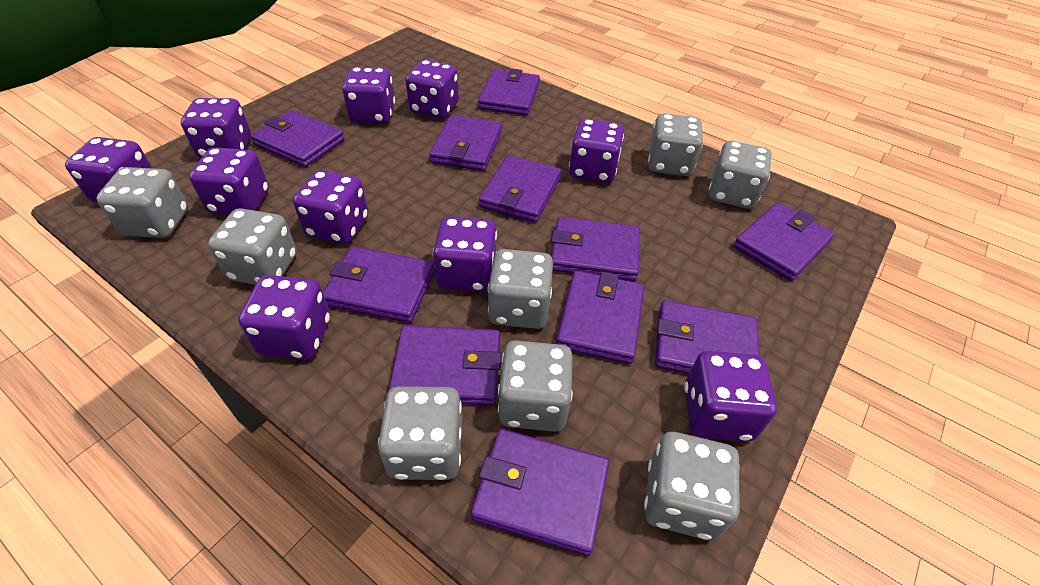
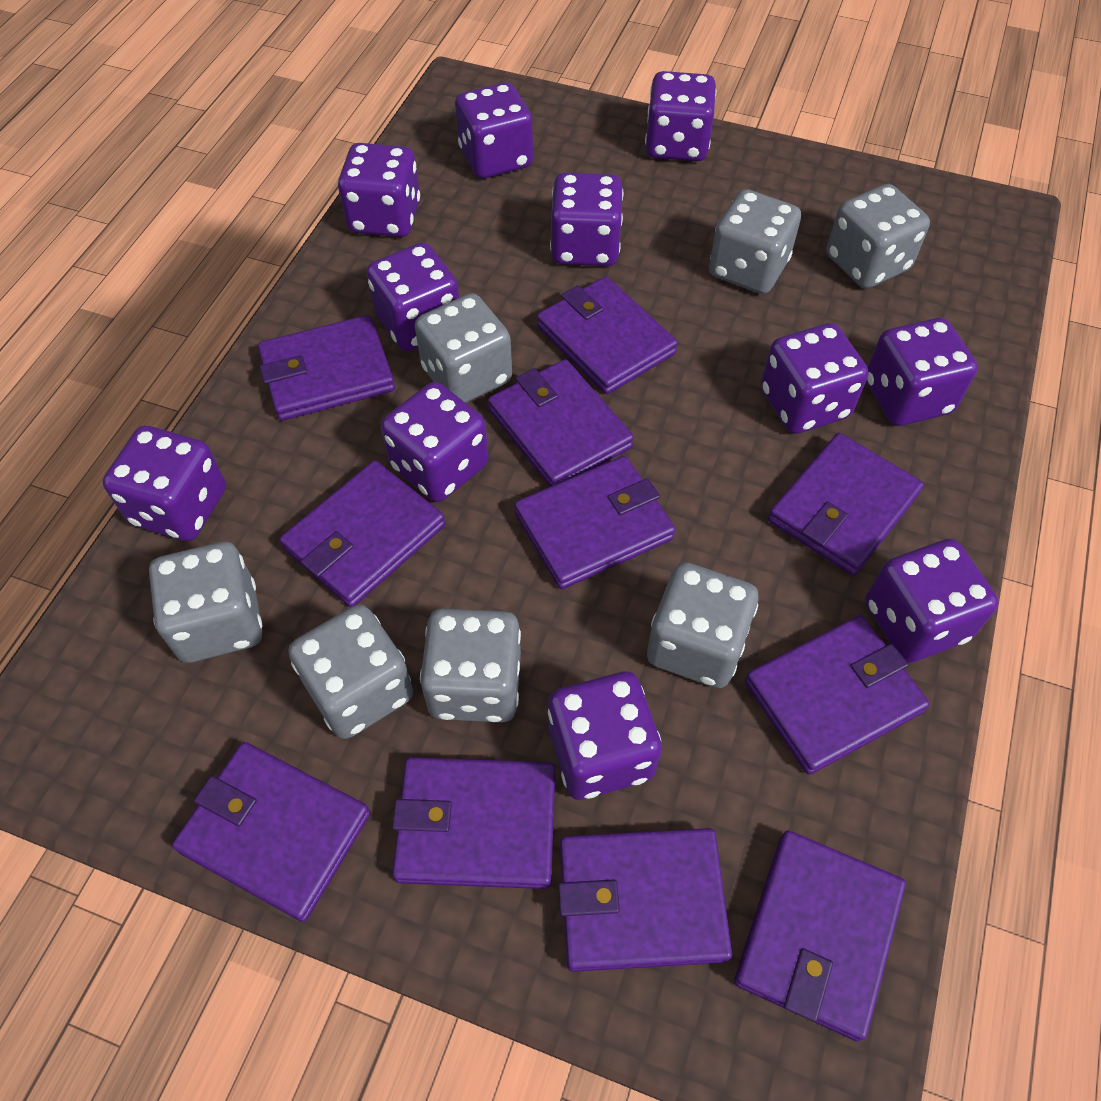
grey dice: [96,167,188,238] [208,208,297,285] [378,386,462,480] [487,249,553,329] [498,340,573,432] [644,432,740,540] [648,113,703,176] [709,141,772,209] = 8 -> [149,542,262,663] [288,604,413,739] [415,293,512,403] [420,608,521,723] [647,562,758,688] [709,189,801,294] [827,184,930,289] = 7
purple dice: [65,137,152,202] [181,98,251,158] [189,147,269,215] [238,275,330,360] [293,170,368,244] [342,67,395,124] [405,60,459,119] [433,217,497,292] [569,118,624,183] [684,351,777,442] = 10 -> [103,426,226,541] [338,143,420,237] [366,243,459,351] [381,382,489,502] [455,82,533,178] [548,672,662,800] [550,173,623,266] [645,71,716,161] [761,323,868,434] [866,318,978,426] [866,539,999,663] = 11

